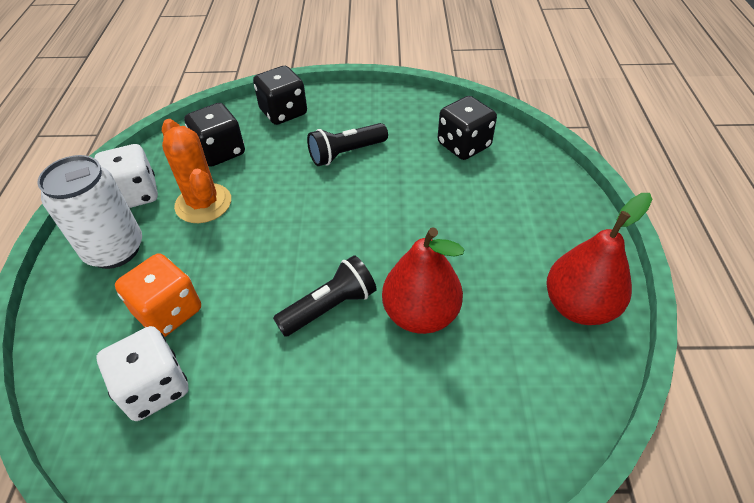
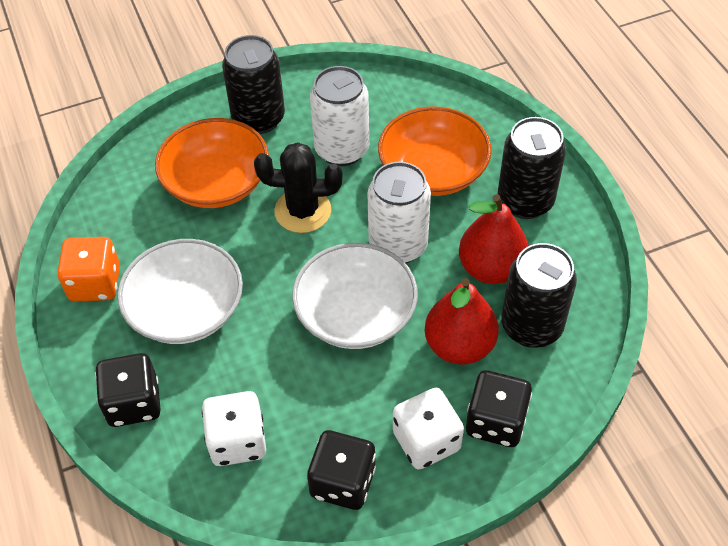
black cactus: none = 0 -> [254,142,343,233] = 1
black can: none = 0 -> [222,35,285,134] [498,117,566,219] [501,243,577,348] = 3
black flashlight: [273,255,377,337] [307,123,388,166] = 2 -> none = 0
orange bowl: none = 0 -> [155,118,269,208] [378,107,492,196] = 2
orange cactus: [162,119,231,223] = 1 -> none = 0
white bowl: none = 0 -> [117,239,243,344] [292,243,418,349] = 2
white can: [37,155,142,269] = 1 -> [310,66,369,166] [367,162,431,263] = 2

